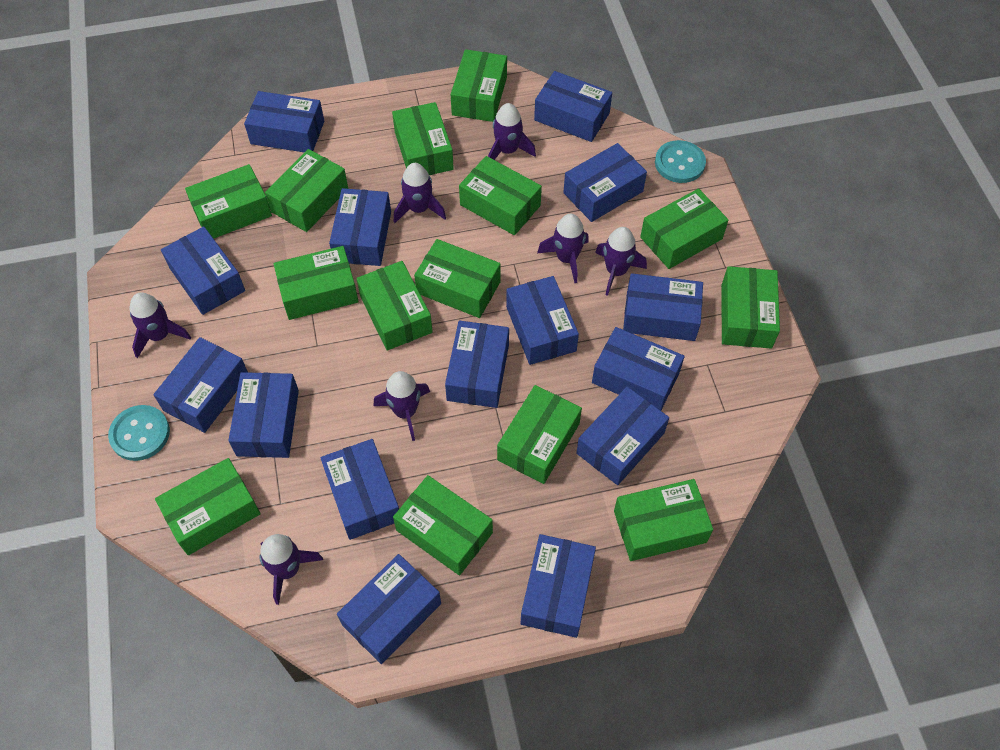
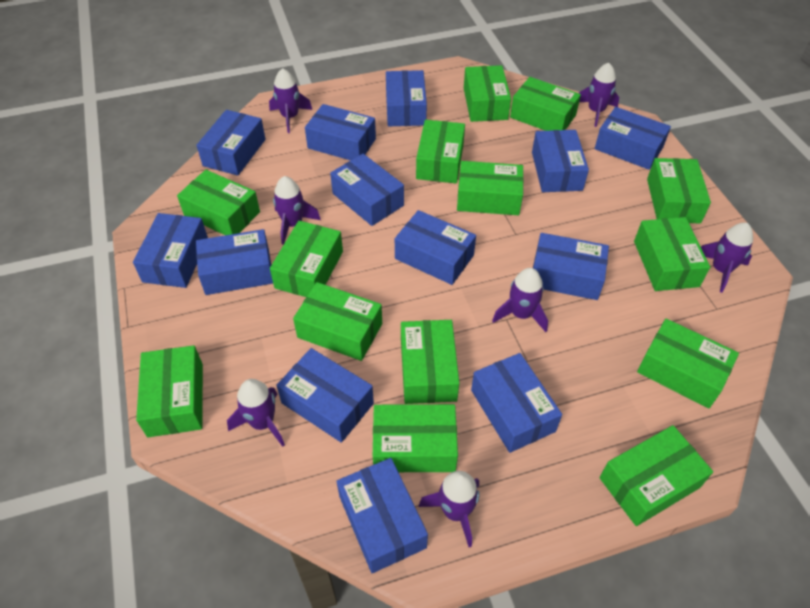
blue box: [153,337,248,433] [161,226,245,315] [228,372,299,458] [244,91,324,152] [321,439,399,540] [329,188,391,266] [337,554,441,664] [445,321,509,408] [506,276,579,365] [521,534,596,638] [534,71,612,142] [563,143,647,222] [576,387,669,485] [592,327,685,411] [623,273,703,341] = 15 -> [133,213,208,288] [196,110,266,176] [196,229,273,295] [276,348,374,443] [305,104,376,161] [330,154,404,226] [337,458,428,573] [386,70,427,126] [395,210,476,285] [471,353,562,453] [532,130,589,192] [533,233,609,300] [595,107,671,170] = 13
turquoise button: [108,405,170,461] [655,140,706,183] = 2 -> none = 0

